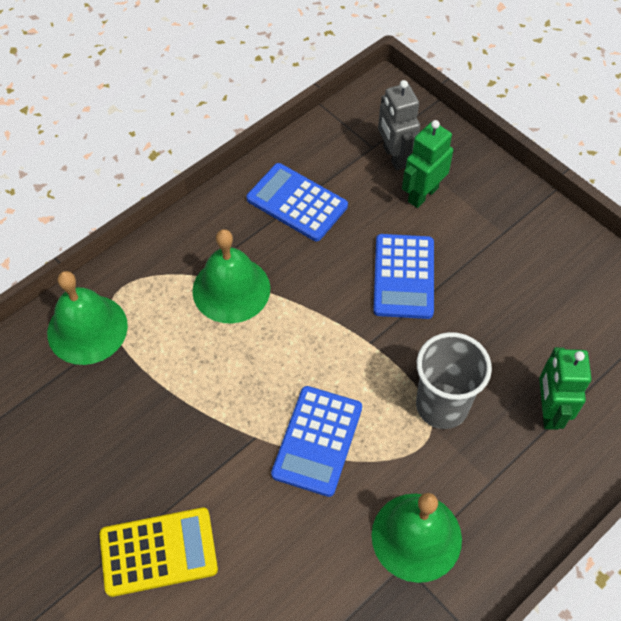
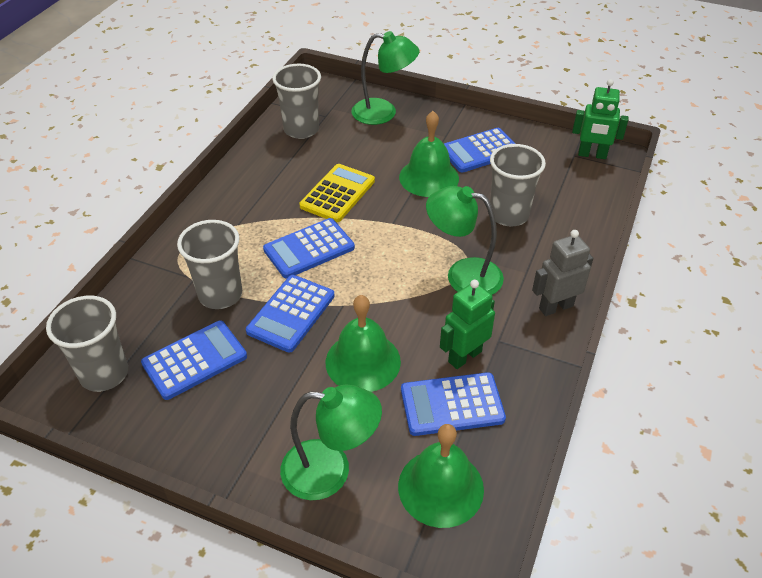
blue calculator: [246,163,348,241] [271,386,362,497] [373,234,434,319] = 3 -> [141,321,247,400] [246,275,335,353] [263,218,355,278] [401,372,506,436] [444,128,515,173] = 5
green lamp: none = 0 -> [280,385,382,500] [352,31,419,125] [426,186,504,295] = 3
grey cup: [416,332,492,429] = 1 -> [46,296,128,392] [177,220,242,309] [272,64,321,139] [490,144,546,226] = 4

